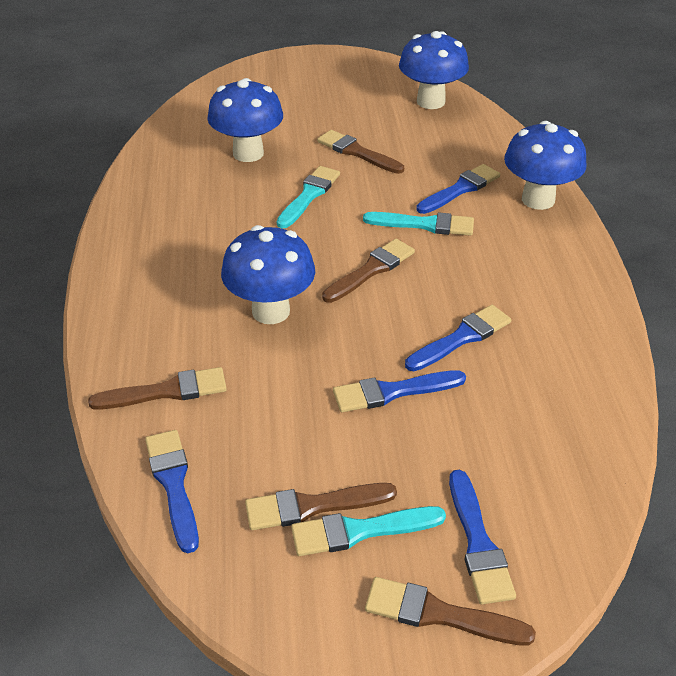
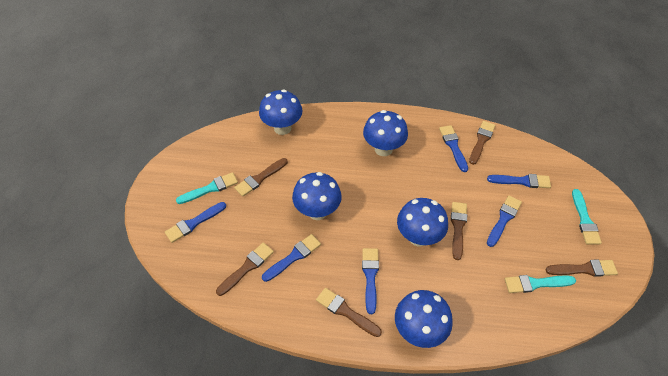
blue brush: [145,430,199,553] [333,370,466,412] [405,305,511,371] [416,164,500,214] [449,470,516,604] = 5 -> [165,202,226,243] [262,234,321,282] [362,248,379,314] [439,125,468,172] [487,174,551,188] [487,195,522,247] = 6
blue mushroom: [207,78,283,162] [221,225,315,324] [399,31,469,109] [504,121,586,210] = 4 -> [259,89,302,135] [292,172,342,220] [363,110,408,156] [395,290,453,348] [397,198,448,247] = 5
brown brush: [88,367,227,410] [245,483,397,530] [317,130,404,174] [322,239,415,303] [365,577,536,646] = 5 -> [216,242,274,296] [234,158,288,197] [316,288,382,337] [451,202,467,260] [469,121,496,165] [545,259,618,277] = 6

